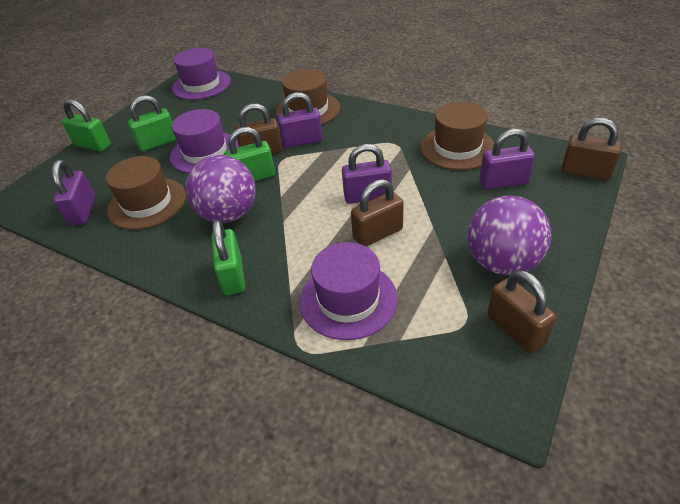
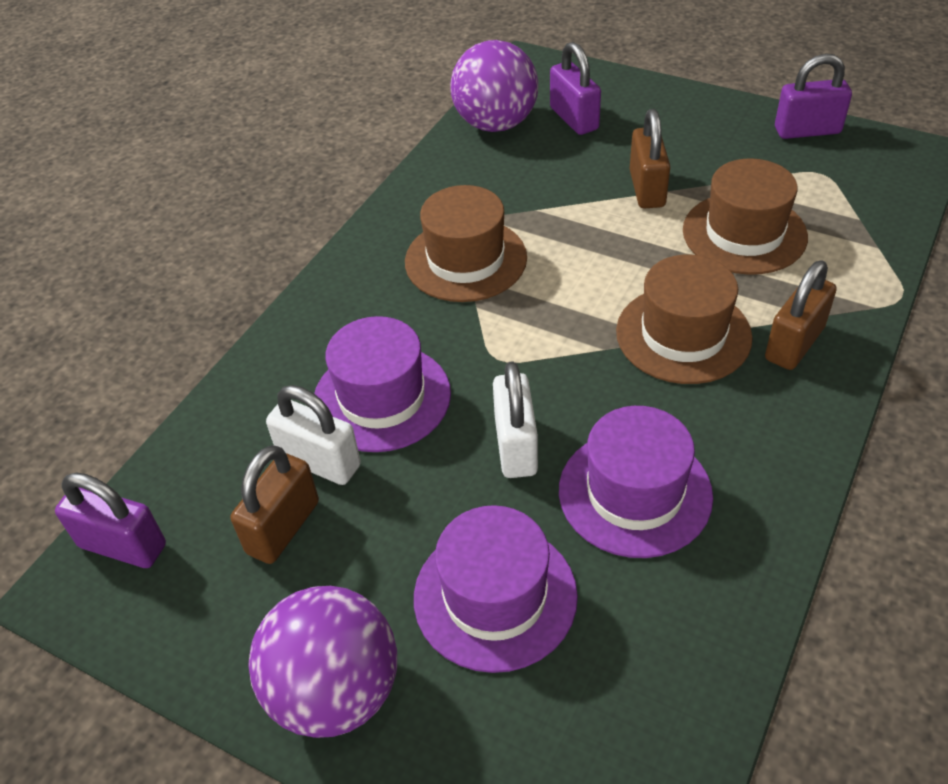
brown padlock: [235,103,282,154] [351,179,404,246] [487,270,556,353] [561,118,622,180] = 4 -> [231,445,319,564] [630,109,670,209] [765,260,837,370] = 3
green padlock: [62,99,111,152] [128,95,176,152] [212,220,245,295] [224,127,275,181] = 4 -> none = 0
purple padlock: [52,160,95,226] [278,92,323,148] [342,144,392,204] [479,129,535,190] = 4 -> [55,472,166,568] [550,42,601,135] [775,54,852,139] = 3
white padlock: none = 0 -> [266,385,361,485] [493,361,538,478] = 2

